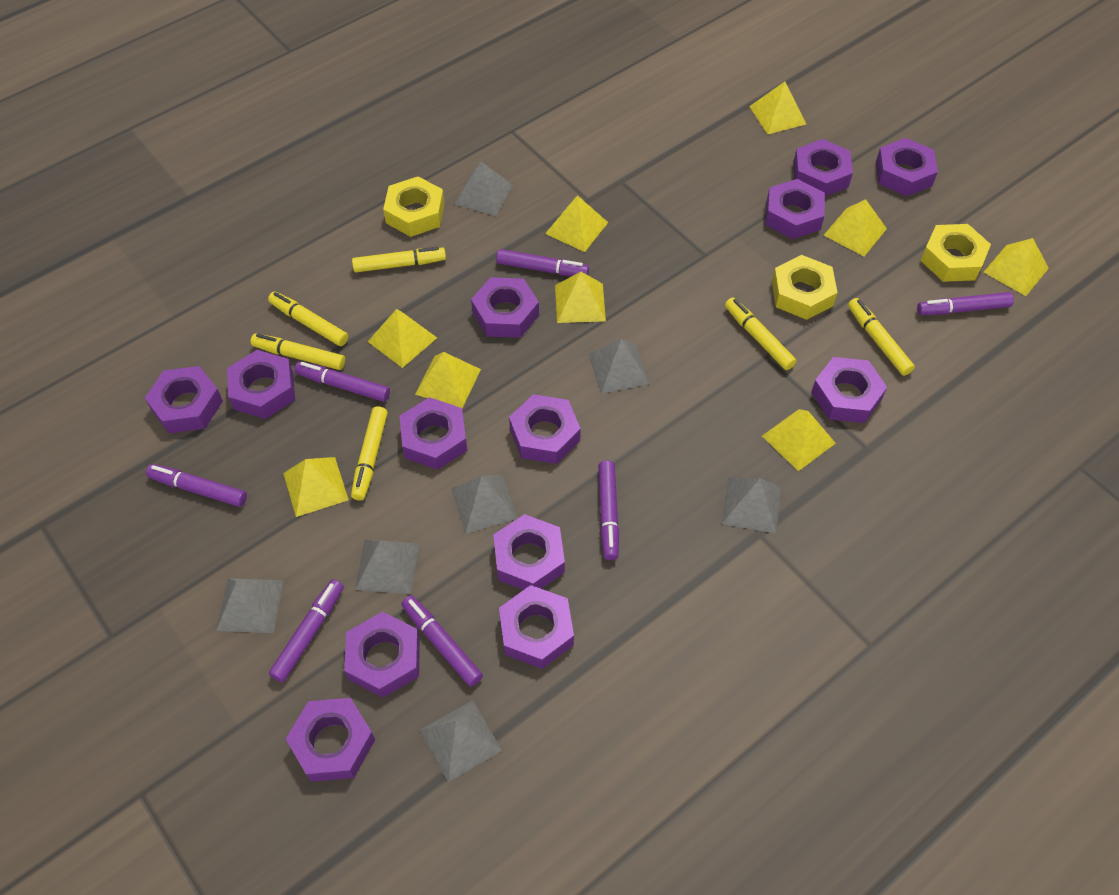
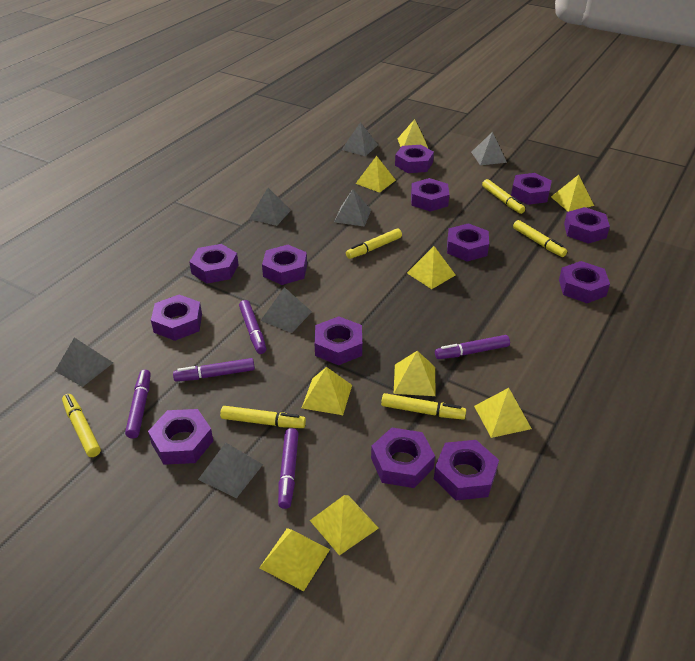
purple marker: [146,464,247,507] [269,579,344,682] [295,361,390,402] [401,595,483,687] [496,249,589,276] [598,460,619,560] [917,292,1014,315] = 7 -> [125,370,151,438] [173,358,255,382] [239,300,266,354] [278,428,299,509] [435,335,510,359] = 5
yellow nut: [383,176,445,237] [772,255,838,320] [921,224,991,282] = 3 -> none = 0

